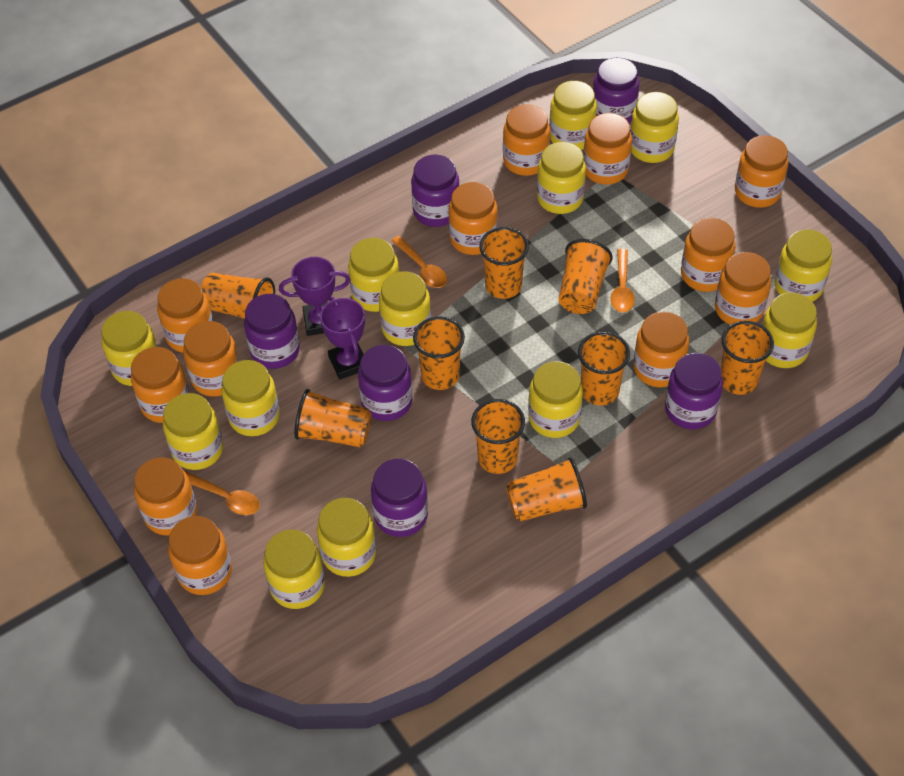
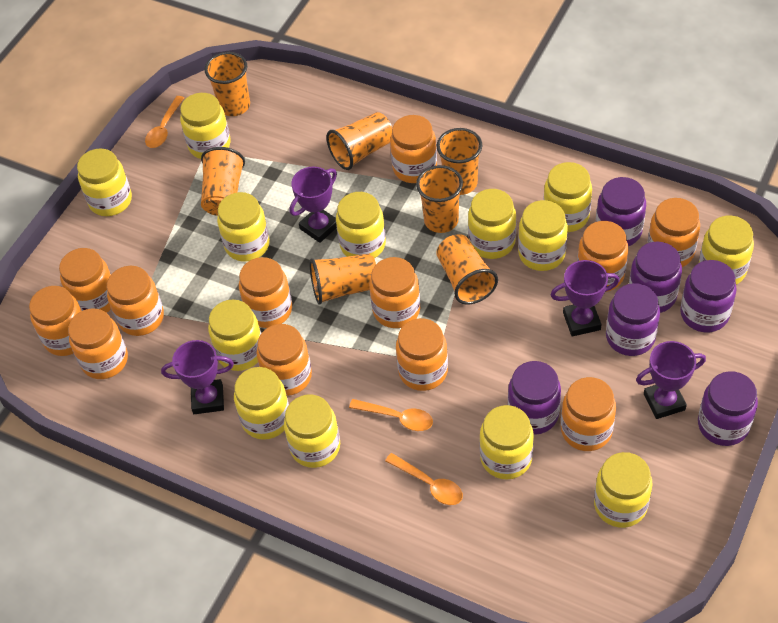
orange cup: [201,273,275,319] [294,389,372,447] [413,316,465,390] [471,399,525,474] [479,227,529,299] [506,457,587,521] [559,239,613,314] [578,332,630,406] [721,321,774,395] = 9 -> [201,147,245,216] [205,52,250,116] [309,254,376,305] [326,112,392,170] [416,165,463,233] [436,234,498,305] [437,128,482,195] = 7
purple trophy: [279,257,351,336] [320,297,365,379] = 2 -> [161,340,234,414] [290,167,337,243] [551,260,620,336] [636,341,706,419] = 4

